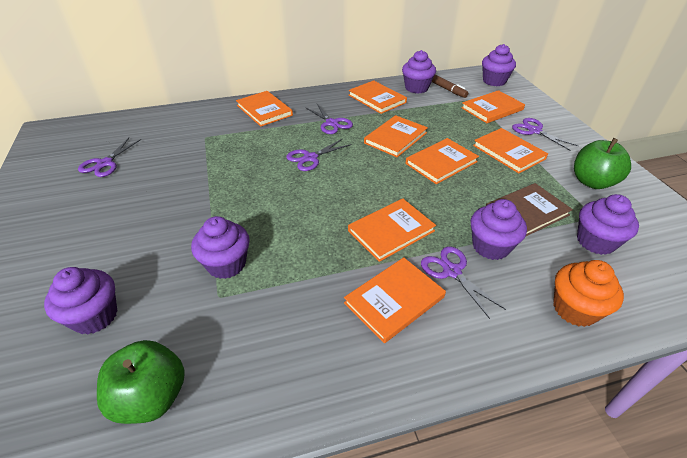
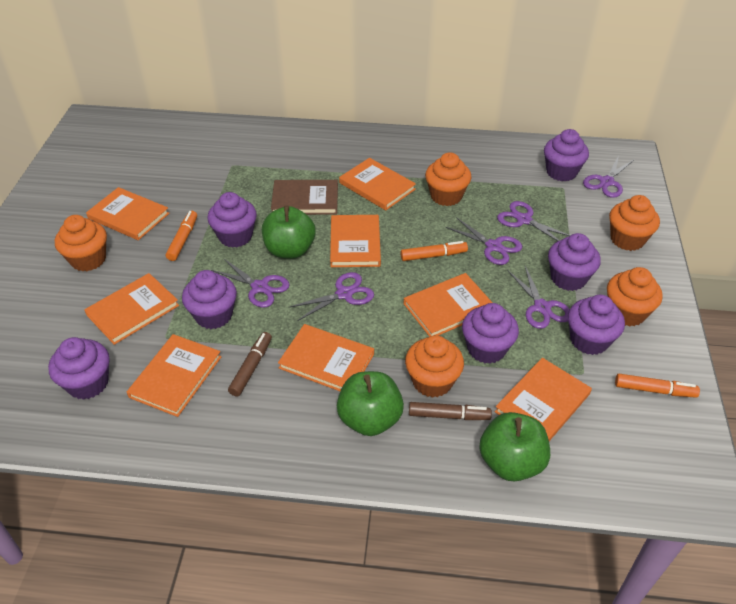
brown marker: [432,75,468,98] = 1 -> [228,332,272,397] [409,402,492,420] = 2
green apple: [97,340,185,424] [574,138,631,189] = 2 -> [262,205,316,259] [337,371,404,436] [479,412,550,482] = 3
orange cupcake: [553,260,624,327] = 1 -> [55,215,107,271] [405,335,464,398] [425,152,471,206] [607,267,663,326] [609,195,660,251] = 5
orange marker: none = 0 -> [166,211,197,261] [400,241,468,261] [615,374,700,398] = 3
purple cupcake: [44,267,117,335] [191,216,250,279] [402,50,436,94] [471,199,527,260] [482,44,516,86] [577,194,639,255] = 6 -> [48,337,110,400] [182,270,237,329] [207,192,257,248] [462,303,519,364] [544,129,589,182] [548,233,601,291] [568,295,625,355] = 7
purple scissors: [78,138,141,177] [286,138,352,171] [305,104,353,134] [421,246,506,319] [512,118,578,151] = 5 -> [211,258,290,308] [290,272,374,321] [446,217,522,265] [497,201,570,241] [508,266,570,329] [583,155,635,198] = 6

